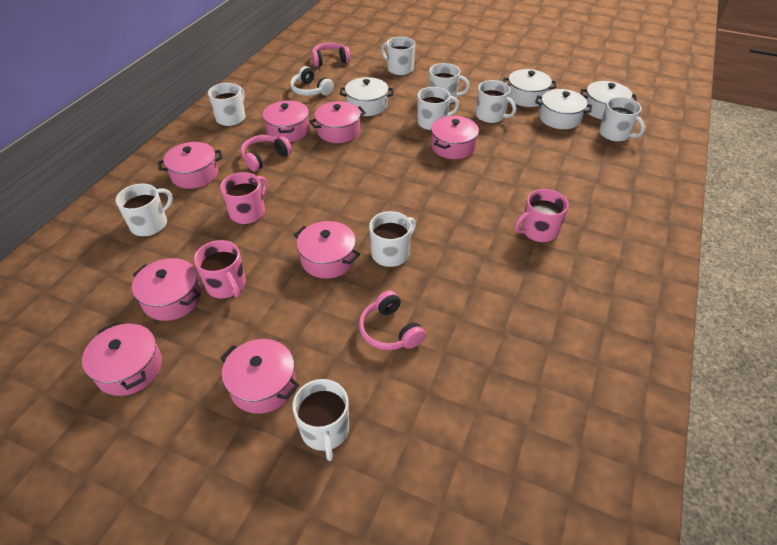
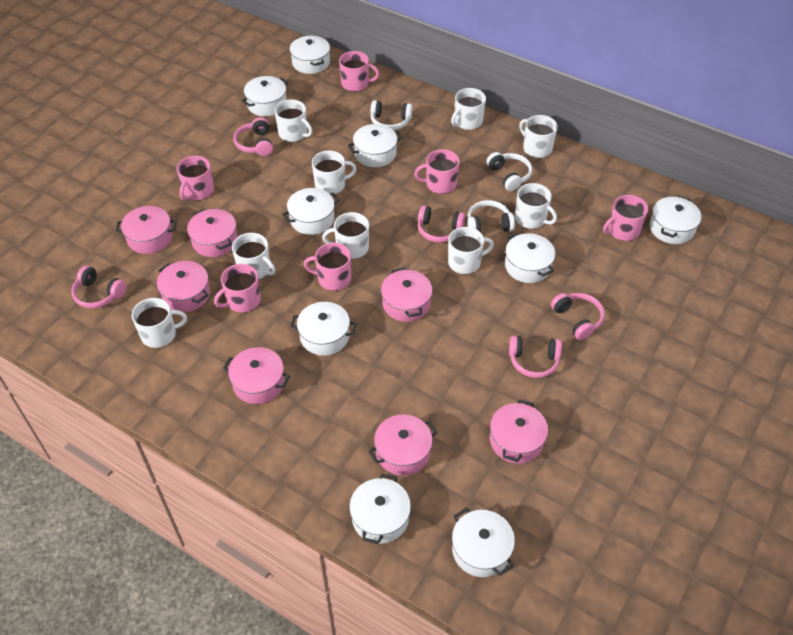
pink headphones: [241,135,292,171] [312,43,350,67] [359,290,425,350] = 3 -> [71,266,127,308] [233,117,273,156] [418,205,465,243] [509,336,562,378] [551,293,605,340] = 5
pink mug: [194,240,246,299] [220,172,267,224] [515,189,569,243] = 3 -> [177,156,214,200] [214,264,261,313] [304,243,351,291] [339,51,380,92] [414,149,459,194] [603,195,648,241] = 6
pink pot: [82,323,162,396] [132,258,201,321] [158,142,222,189] [220,339,299,414] [263,100,310,142] [294,221,360,279] [309,101,366,143] [431,116,479,159] = 8 -> [116,206,177,254] [157,261,210,312] [187,209,237,257] [223,347,290,404] [368,415,438,476] [381,267,433,322] [490,399,548,464] = 7
white headphones: [290,66,334,96] = 1 -> [371,100,412,130] [467,200,515,232] [486,152,532,191] = 3
white pot: [340,77,393,116] [503,69,557,107] [535,89,592,129] [581,81,637,119] = 4 -> [242,76,288,116] [282,188,339,235] [290,35,330,74] [290,302,357,356] [348,124,403,167] [349,474,411,544] [452,507,515,577] [505,233,556,283] [650,196,702,244] = 9

